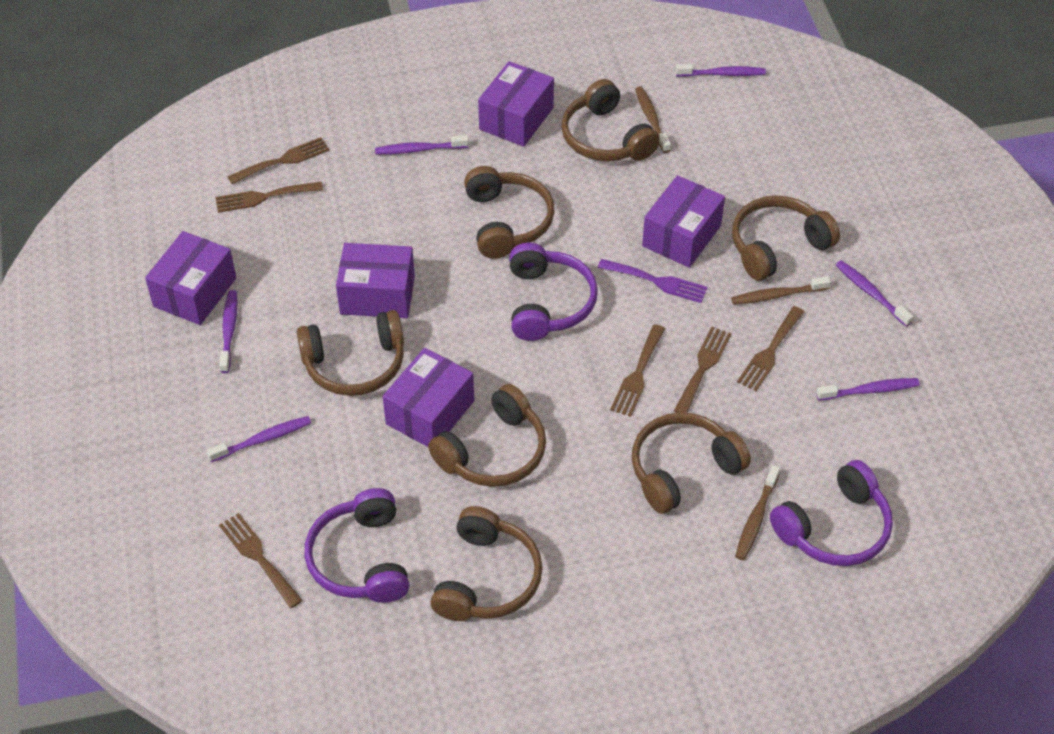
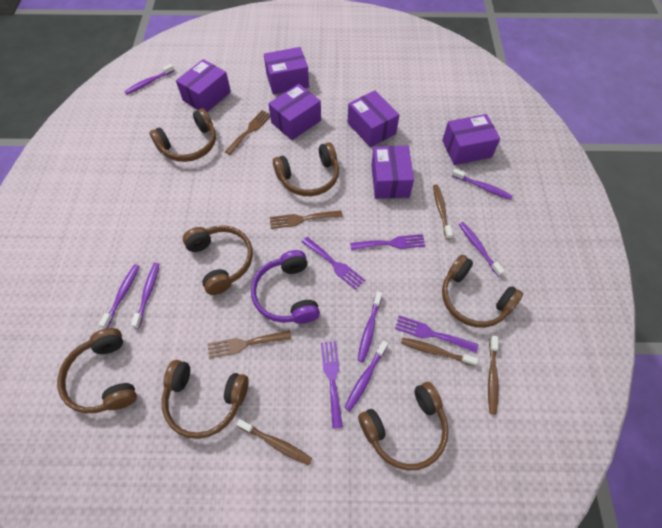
brown fork: [215,182,323,213] [219,513,302,608] [227,137,329,184] [610,324,665,417] [674,327,731,413] [737,306,804,391] = 6 -> [208,331,291,359] [225,110,270,155] [270,210,343,229] = 3
brown toothbrush: [635,86,671,153] [731,276,831,305] [735,465,780,560] = 3 -> [236,419,312,465] [401,338,478,366] [433,184,453,240] [488,336,499,415] = 4
purple box: [145,231,236,325] [336,243,415,318] [383,348,474,447] [478,61,554,147] [642,175,725,268] = 5 -> [176,59,231,112] [264,47,309,94] [268,84,321,140] [348,90,400,147] [371,146,414,199] [442,114,500,165] = 6
purple fork: [598,259,708,303] = 1 -> [302,237,365,290] [321,341,343,429] [350,234,425,250] [395,315,478,353] = 4
purple headphones: [304,488,409,603] [509,242,598,341] [770,460,893,566] = 3 -> [251,250,320,324] = 1
purple toothbrush: [207,416,311,462] [219,290,238,373] [375,135,469,155] [675,64,766,77] [816,378,920,401] [836,260,914,327] = 6 -> [99,264,140,329] [124,64,175,95] [131,263,160,329] [344,341,388,411] [358,292,382,362] [452,169,513,200] [459,222,505,276] = 7

